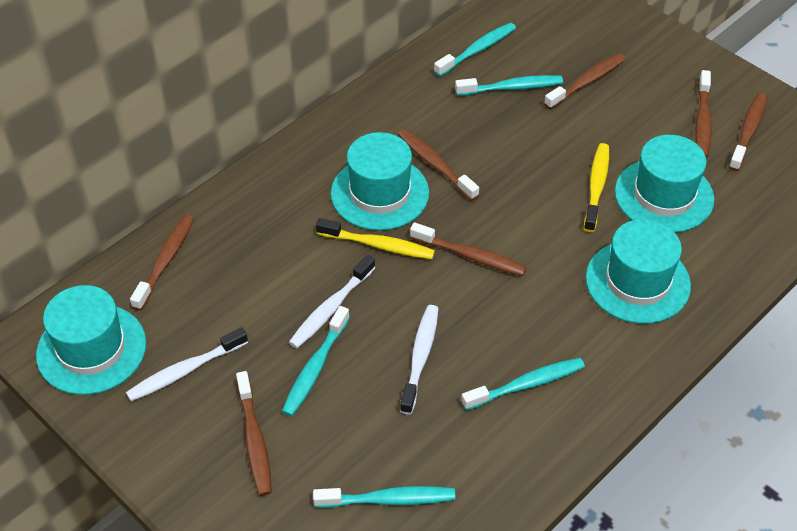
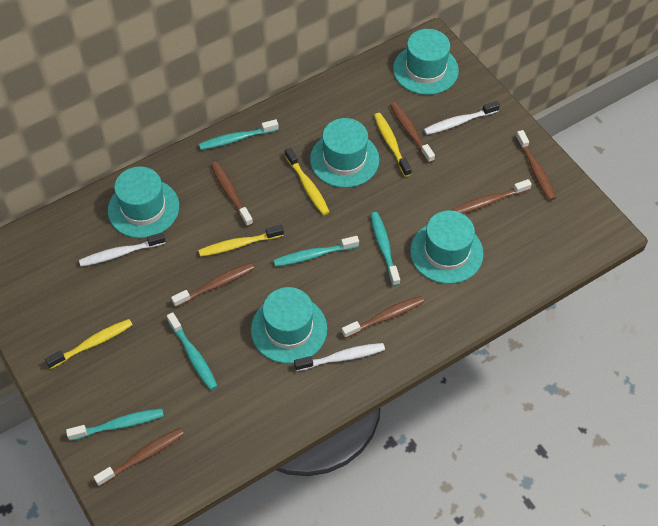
turquoise hat: [36,285,146,395] [331,132,429,231] [586,219,691,324] [615,135,714,233] = 4 -> [108,166,179,238] [251,287,327,364] [310,118,380,188] [393,29,459,95] [410,210,484,284] = 5
yellow toothbrush: [316,218,435,259] [584,143,609,232] = 2 -> [45,319,133,369] [198,225,284,257] [285,147,330,215] [374,113,412,177] = 4

